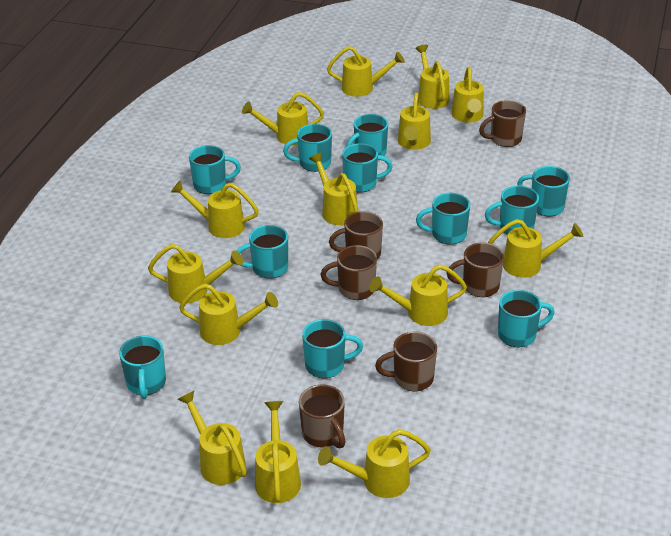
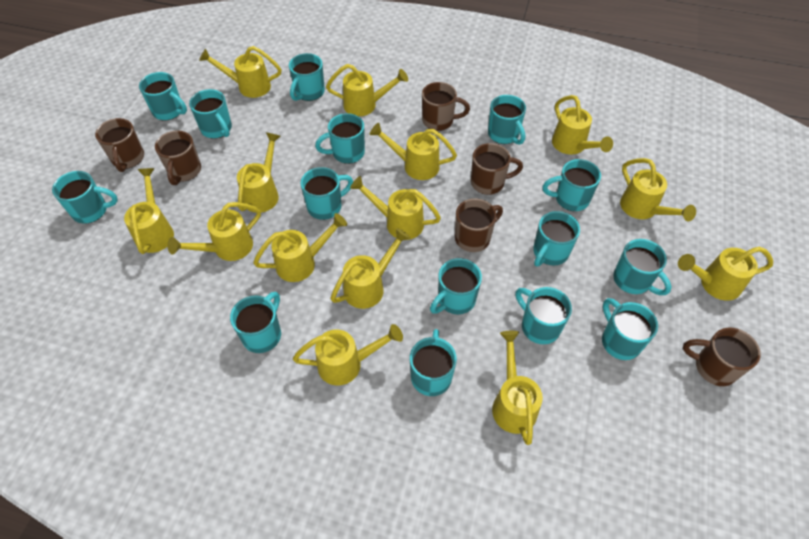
turquoise mug: [119,336,166,399] [189,145,241,194] [237,225,288,279] [283,124,332,172] [302,319,363,378] [342,143,393,192] [346,114,388,156] [416,193,470,245] [485,186,539,235] [498,290,555,347] [517,166,570,216] = 11 -> [52,171,118,224] [139,72,187,121] [189,89,232,139] [230,292,281,353] [289,53,325,101] [300,167,353,220] [315,113,365,164] [410,329,457,396] [430,258,482,314] [488,95,526,145] [516,287,572,344] [533,211,580,266] [542,159,601,211] [602,298,658,360] [613,239,671,295] = 15

